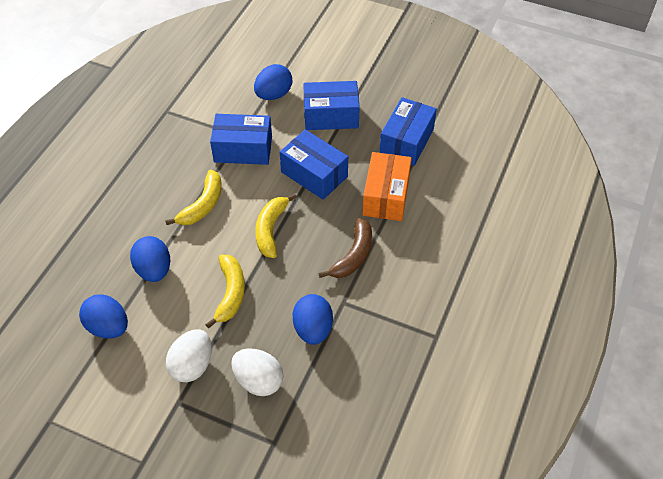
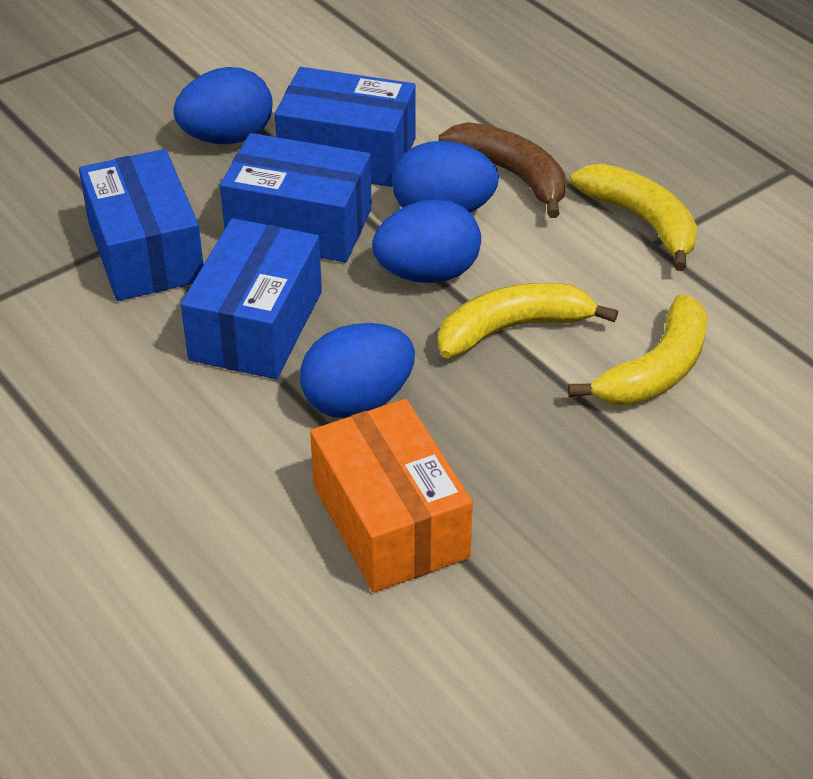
white egg: [166,329,212,382] [231,348,283,396] = 2 -> none = 0

